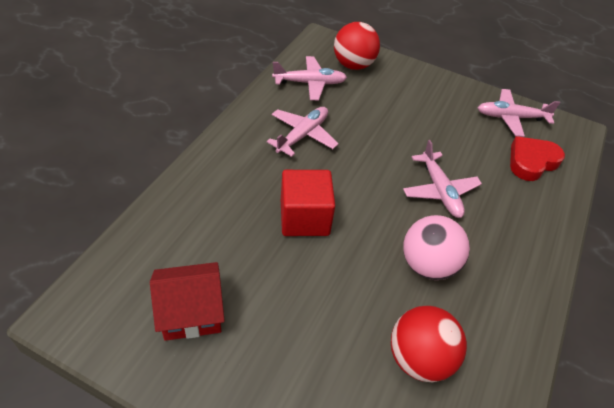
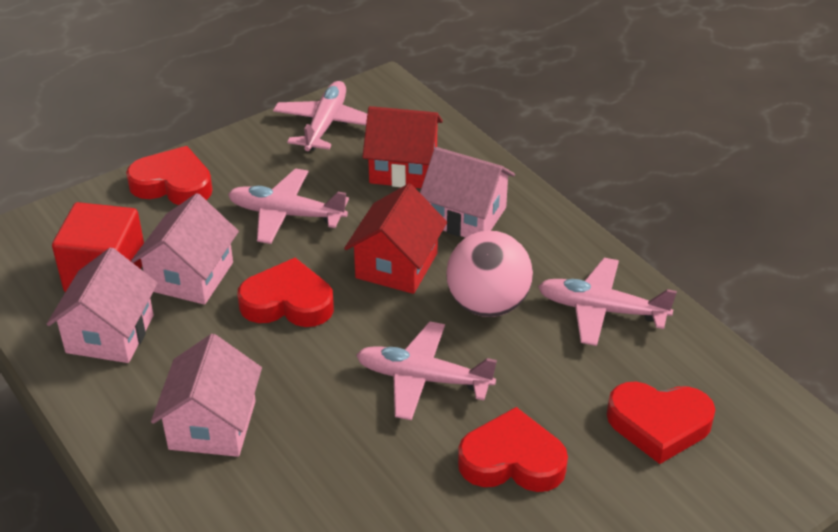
pink house: none = 0 -> [47,247,158,363] [131,193,239,305] [151,334,262,457] [420,147,515,238] = 4
red ball: [334,22,380,70] [391,306,467,382] = 2 -> none = 0
red heart: [510,136,565,181] = 1 -> [126,146,213,205] [237,258,334,327] [458,407,568,492] [607,382,715,464] = 4
red house: [150,262,225,341] = 1 -> [344,183,447,294] [362,106,443,188] = 2

